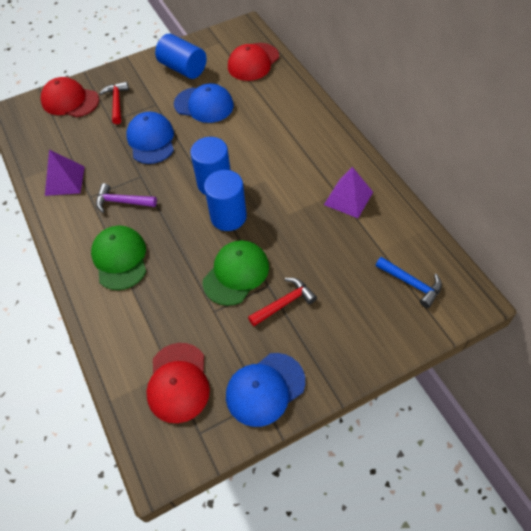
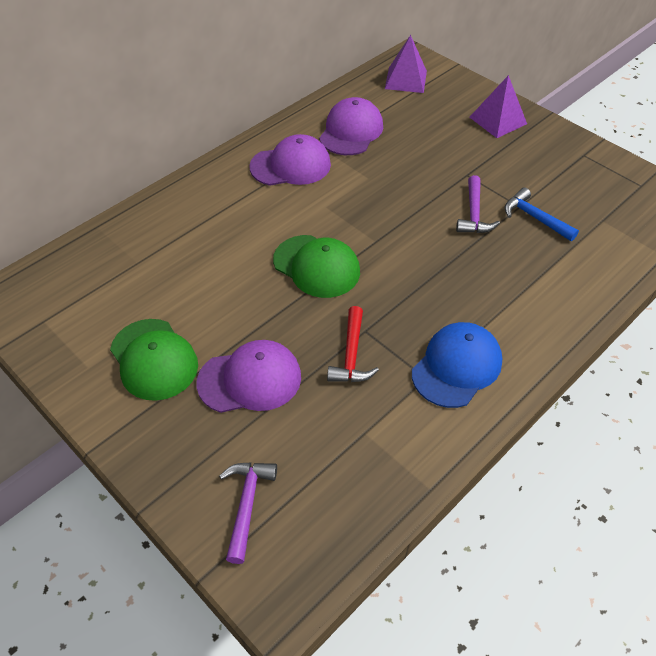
blue cap: [126,112,174,164] [174,83,234,123] [226,353,305,427] = 3 -> [412,322,503,408] = 1
blue cylinder: [155,34,207,79] [190,137,231,195] [204,170,247,231] = 3 -> none = 0
purple cap: none = 0 -> [196,340,301,413] [249,134,331,186] [319,97,383,155] = 3
purple hammer: [96,183,157,213] = 1 -> [219,462,277,564] [456,175,500,233] = 2
red cap: [41,77,99,117] [146,343,210,423] [228,43,279,81] = 3 -> none = 0
red hammer: [99,81,129,124] [248,278,317,326] = 2 -> [327,306,379,382] = 1

